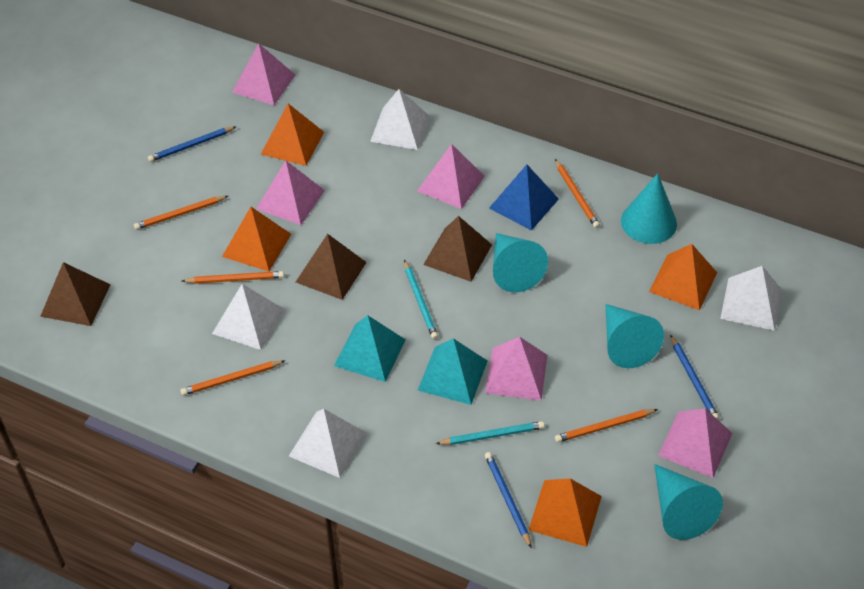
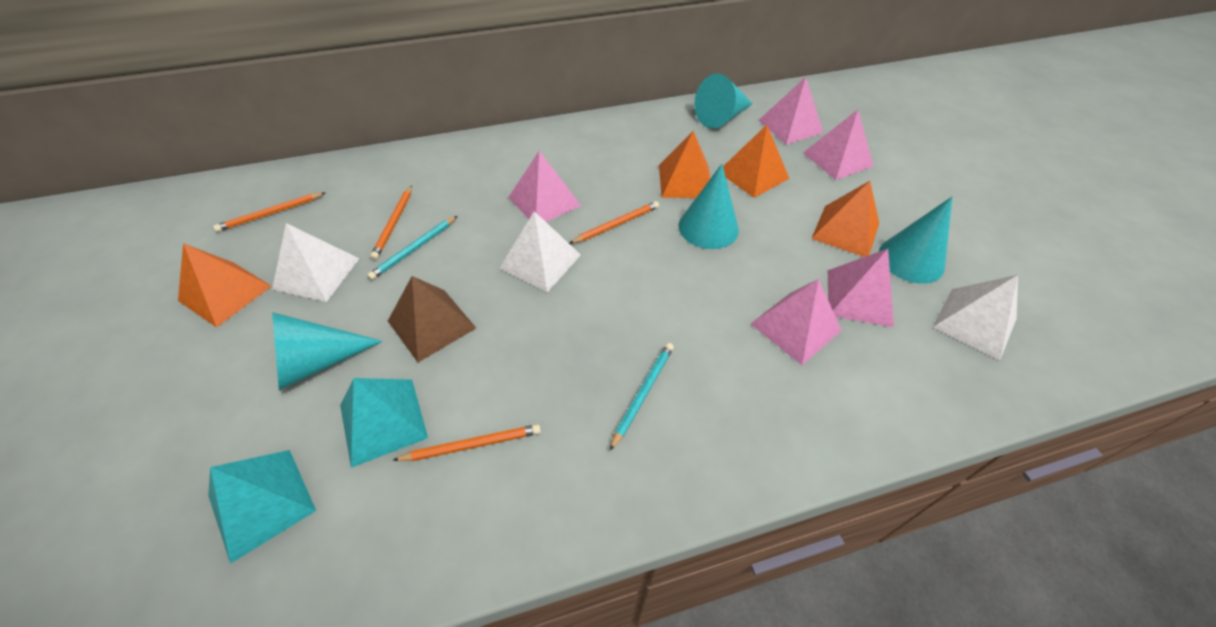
blue pencil: [148,126,237,162] [485,452,532,548] [670,335,719,419] = 3 -> none = 0
blue pyramid: [489,165,559,231] = 1 -> none = 0
brown pyramid: [40,262,111,326] [296,234,367,300] [423,216,492,282] = 3 -> [388,276,476,362] = 1
orange pencil: [134,196,228,230] [180,360,285,396] [182,271,284,284] [555,159,600,228] [555,409,658,442] = 5 -> [213,192,326,232] [370,185,412,260] [393,424,541,461] [569,201,659,244] = 4
white pyramid: [212,284,285,350] [289,409,366,478] [370,89,429,150] [720,266,782,331] = 4 -> [272,223,360,302] [499,211,581,292] [933,275,1018,360] = 3

